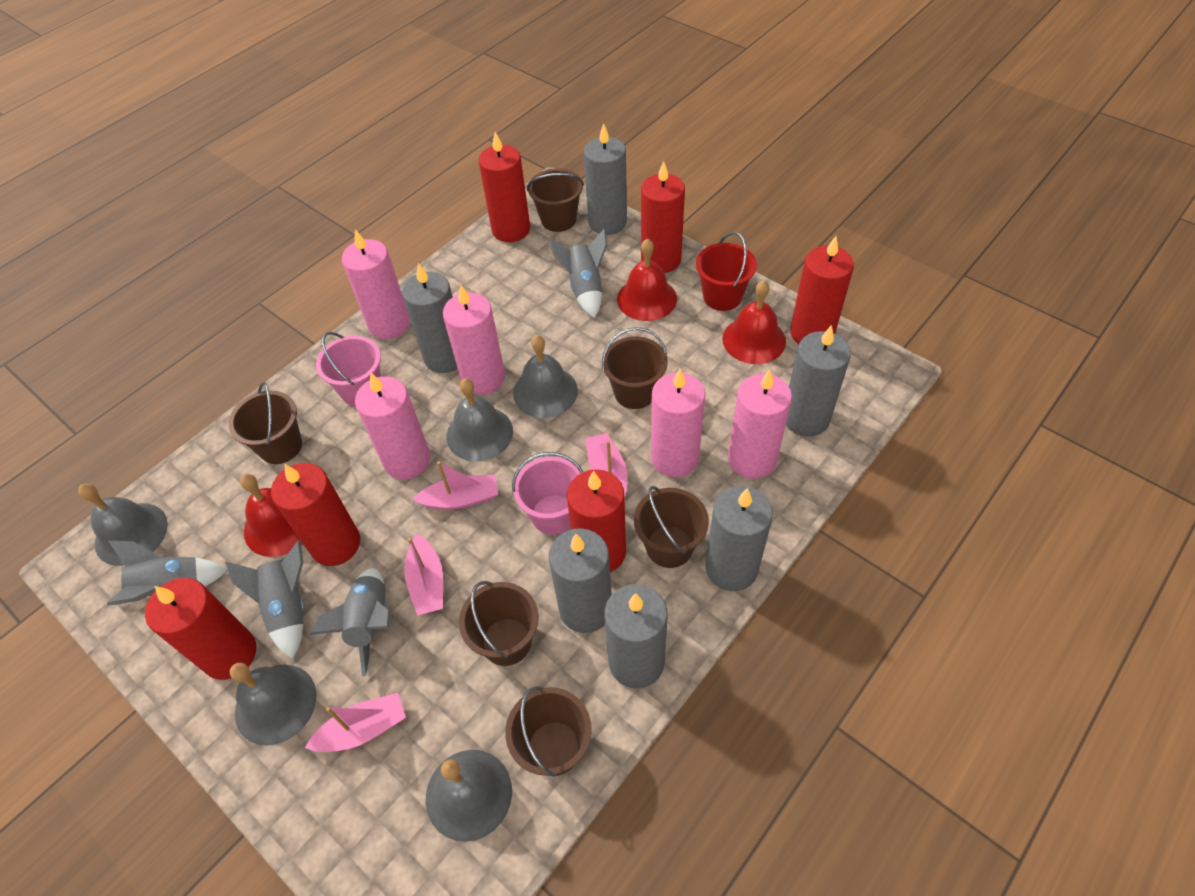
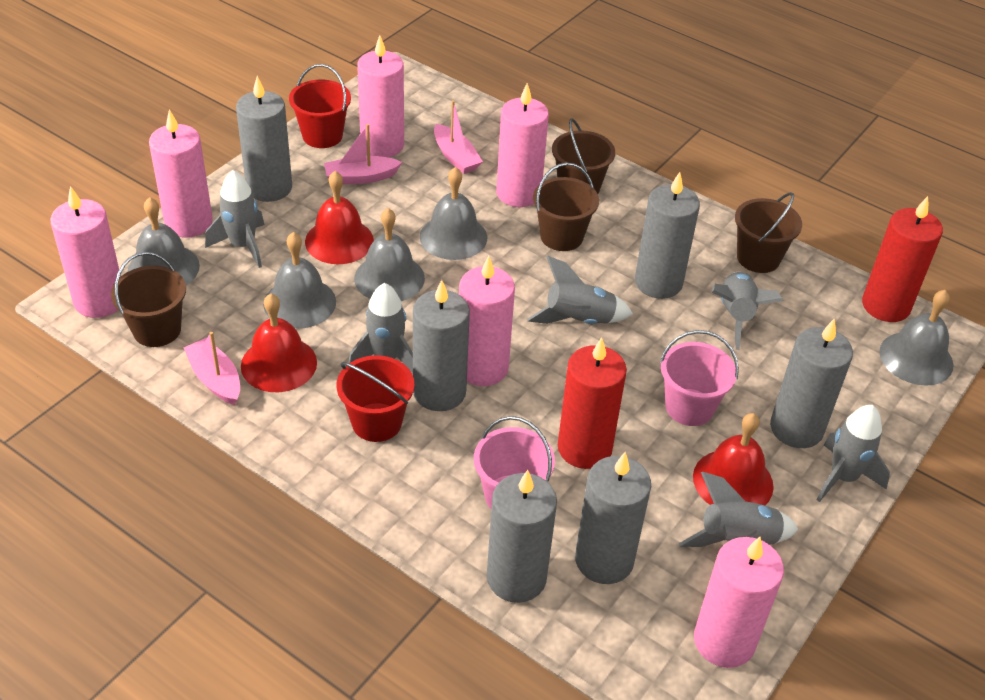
brown bucket: [228,382,302,464] [459,581,539,666] [505,686,592,777] [527,169,584,232] [602,327,668,409] [634,486,709,568] = 6 -> [111,252,186,347] [533,163,599,251] [552,119,615,194] [735,192,802,273] = 4
grey rocket: [107,541,228,606] [225,540,304,659] [310,568,391,676] [548,229,607,318] = 4 -> [205,170,264,268] [349,283,413,373] [527,256,633,324] [679,472,798,547] [712,272,783,350] [817,405,890,502] = 6
pink boat: [305,693,406,752] [404,534,443,616] [413,461,498,510] [585,433,627,497] = 4 -> [184,332,240,405] [324,124,402,184] [434,100,483,174] = 3
pink candle: [342,229,410,339] [355,373,430,480] [443,285,505,395] [651,369,705,477] [728,370,792,479] = 5 -> [50,186,121,318] [149,110,213,238] [357,35,404,157] [459,256,515,386] [496,83,549,207] [694,537,784,668] = 6
red bucket: [696,232,757,311] = 1 -> [289,64,351,148] [337,355,414,442] = 2
red candle: [145,578,256,680] [271,463,360,566] [479,132,530,242] [567,469,626,572] [641,161,685,273] [790,236,854,344] = 6 -> [558,337,627,469] [862,196,943,322] = 2

